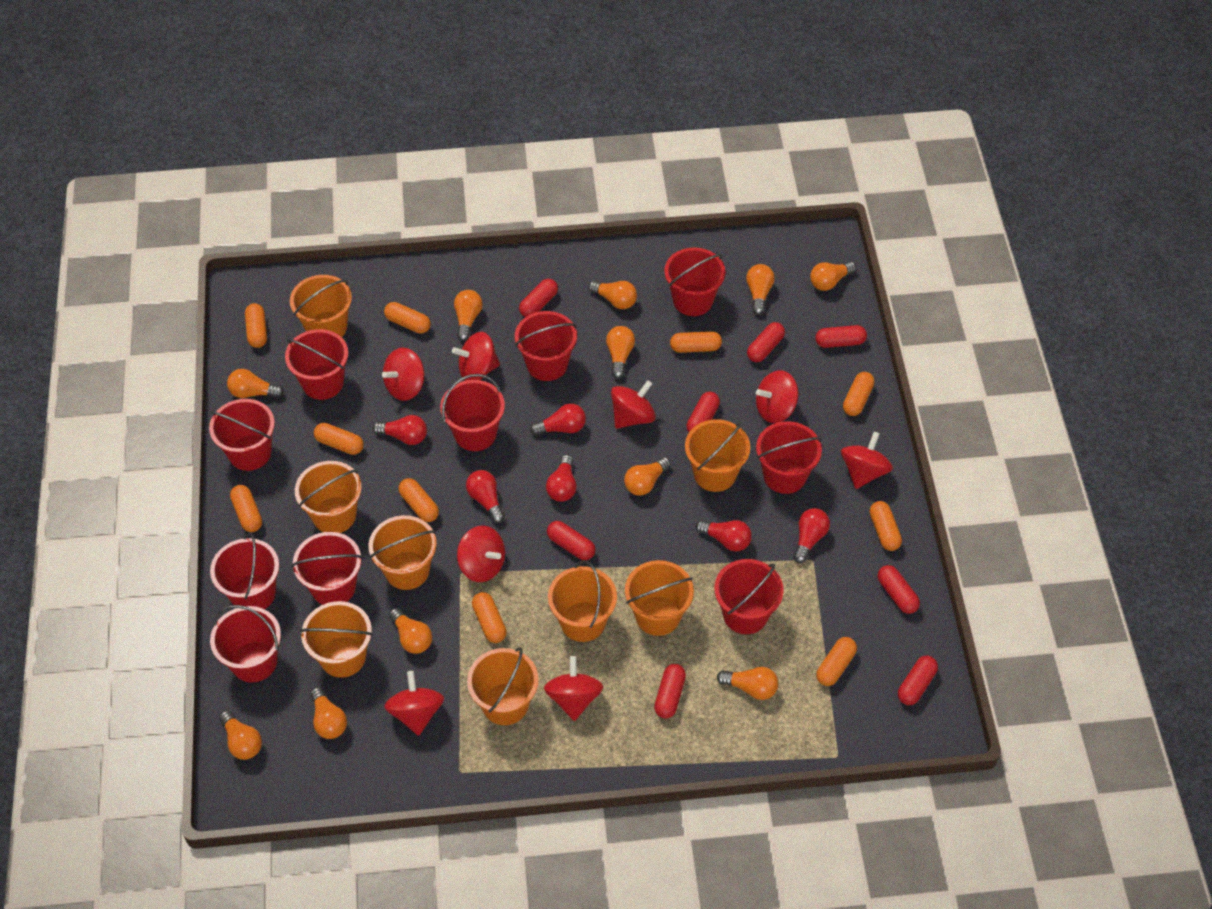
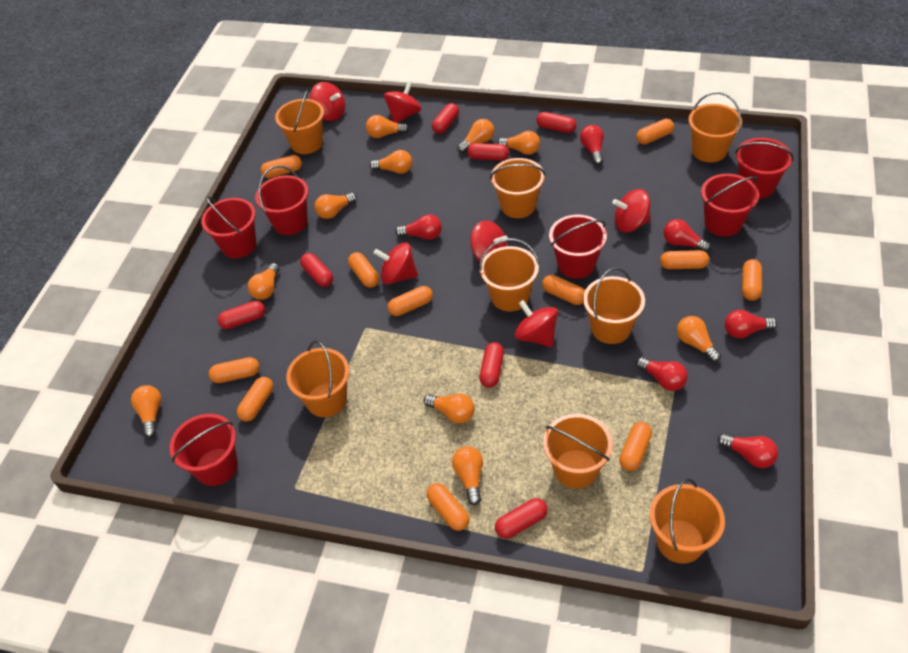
orange capsule: [230,485,262,532] [245,303,267,348] [314,423,364,455] [384,302,431,334] [398,478,439,522] [472,592,507,643] [670,331,722,353] [816,637,857,686] [843,372,875,416] [870,501,902,551] = 10 -> [209,357,259,383] [237,377,273,422] [261,155,302,178] [348,252,379,288] [388,286,433,316] [427,483,470,531] [542,275,585,305] [619,422,652,471] [636,119,674,144] [660,250,709,269] [742,259,762,301] = 11
orange light bulb: [219,710,262,760] [227,369,284,398] [311,687,347,739] [389,608,432,654] [454,290,483,341] [588,281,637,309] [606,326,635,379] [624,457,671,496] [717,667,778,700] [746,264,775,315] [810,262,856,291] = 11 -> [131,385,161,438] [248,263,280,300] [314,193,357,219] [366,115,409,138] [370,150,412,174] [424,394,475,424] [452,446,483,505] [457,119,494,153] [497,131,540,155] [677,316,721,362] = 10
red bucket: [209,399,275,471] [210,533,279,609] [210,605,281,683] [285,329,349,400] [292,532,363,605] [440,374,505,451] [515,311,577,381] [664,248,726,316] [714,559,784,634] [756,421,822,494] = 10 -> [169,414,238,486] [201,196,256,258] [255,165,308,235] [549,215,607,279] [701,174,759,236] [735,138,794,199] = 6
red capsule: [519,279,558,317] [547,521,596,560] [654,664,686,718] [687,392,720,432] [747,322,785,362] [815,325,867,348] [878,565,920,614] [898,656,938,705] = 8 -> [218,301,265,329] [300,253,333,287] [432,103,459,134] [467,143,509,161] [479,342,504,388] [495,498,548,539] [536,112,576,133] = 7
red spinning top: [382,348,424,401] [384,671,444,736] [452,332,500,381] [457,526,505,582] [544,656,603,721] [611,380,656,429] [756,370,798,423] [841,432,893,489] = 8 -> [310,82,345,121] [374,243,418,284] [384,81,422,123] [470,221,508,261] [515,300,558,347] [612,189,651,232] = 6

